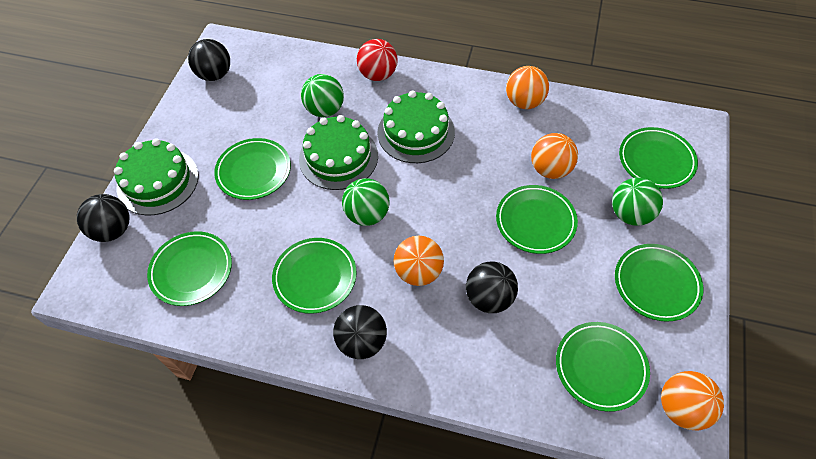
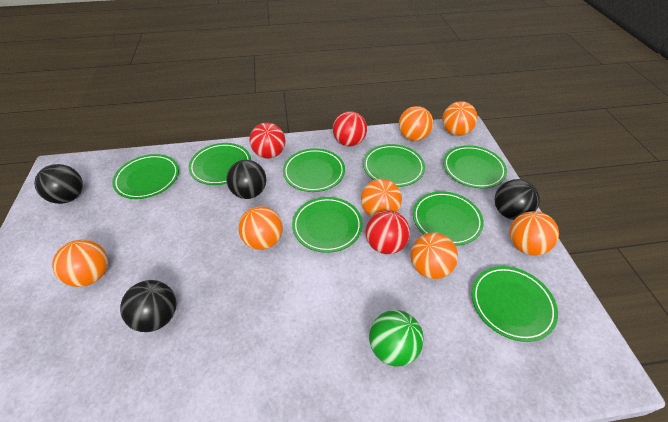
green ball: [301,74,344,117] [342,178,390,226] [612,178,663,226] = 3 -> [369,310,424,367] = 1
green cake: [114,138,199,216] [299,115,378,190] [377,91,455,163] = 3 -> none = 0
green plate: [147,231,232,306] [214,138,291,200] [272,238,357,314] [496,185,578,254] [556,322,650,412] [615,244,703,322] [619,127,698,189] = 7 -> [112,154,179,199] [189,143,251,185] [283,148,345,192] [292,197,363,253] [363,144,425,187] [413,191,484,246] [443,145,507,188] [472,266,558,342] = 8
orange ball: [393,236,444,286] [506,66,549,109] [531,133,578,179] [661,371,724,430] = 4 -> [52,240,108,287] [238,206,283,250] [361,179,402,217] [399,106,433,141] [410,233,458,279] [442,101,477,136] [510,211,559,256] = 7
red ball: [357,39,398,81] = 1 -> [249,123,286,159] [333,111,367,147] [366,210,410,254] = 3

